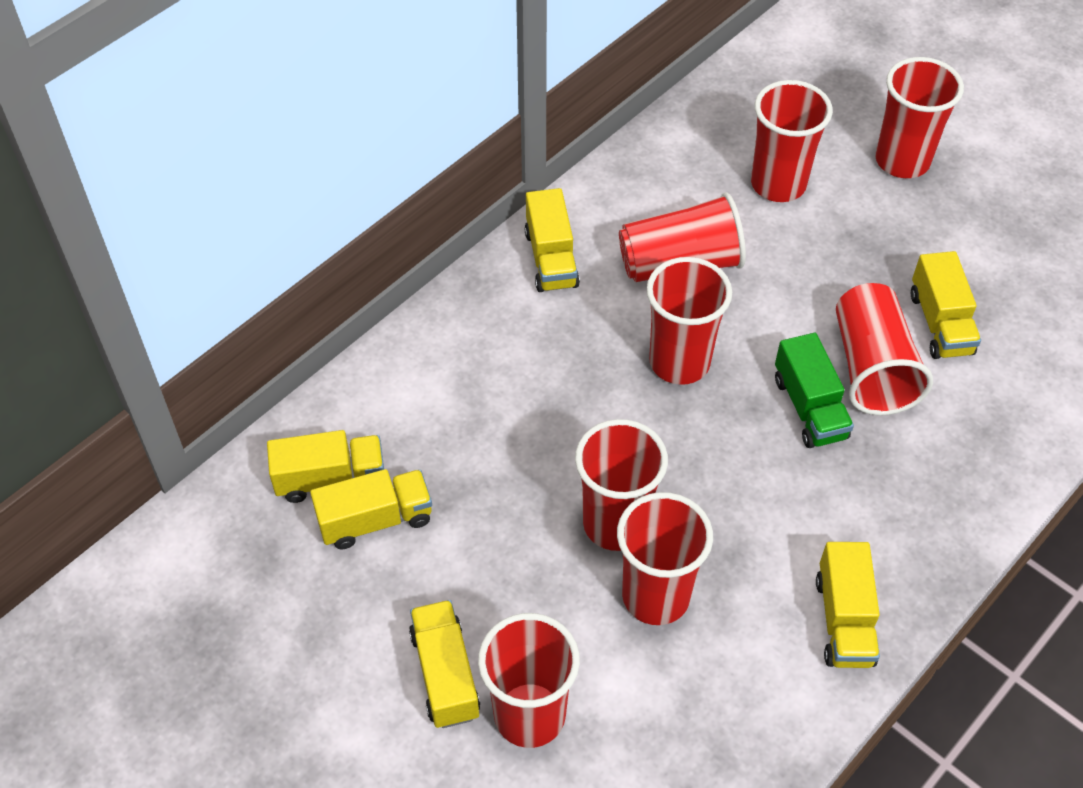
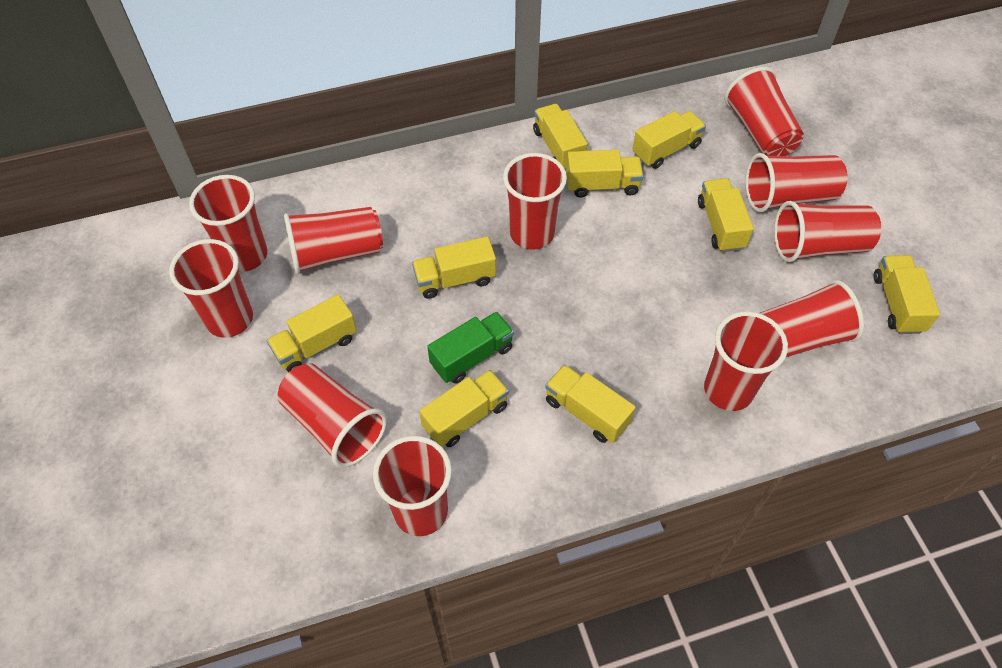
red cup: [478,613,580,748] [575,419,668,551] [617,492,713,625] [619,192,746,282] [646,257,732,385] [751,80,833,202] [836,283,933,416] [875,57,964,178] = 8 -> [169,239,253,338] [189,175,267,272] [277,363,387,468] [284,207,383,274] [373,436,452,536] [503,153,567,250] [704,311,788,411] [724,67,804,156] [745,153,847,213] [759,280,864,357] [774,201,881,262] = 11
yellow truck: [267,430,384,503] [310,469,432,549] [409,600,480,728] [525,188,580,292] [816,542,880,668] [911,251,981,359] = 6 -> [267,294,357,372] [412,236,496,299] [419,370,509,447] [533,104,587,171] [545,365,636,443] [566,150,644,197] [632,111,706,169] [698,178,754,252] [874,255,940,334] = 9

